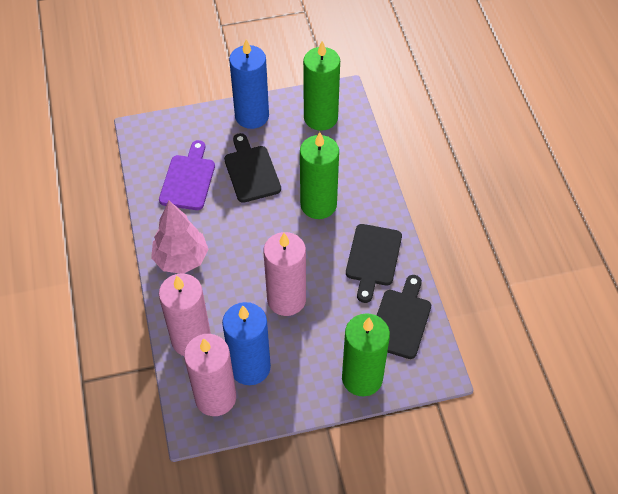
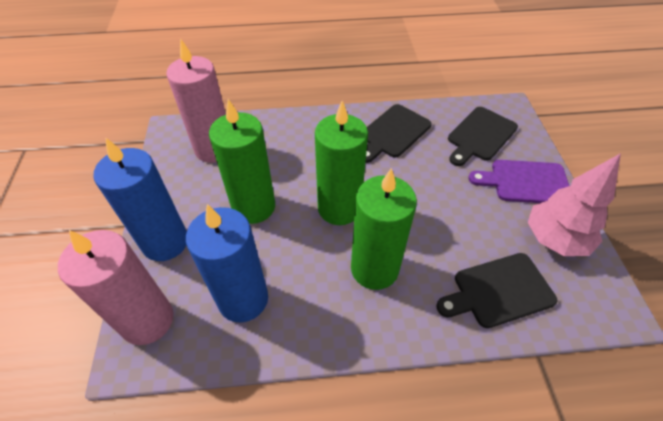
pink candle: [159,274,211,356] [184,334,236,416] [263,232,306,316] = 3 -> [58,230,174,345] [166,38,226,163] = 2

